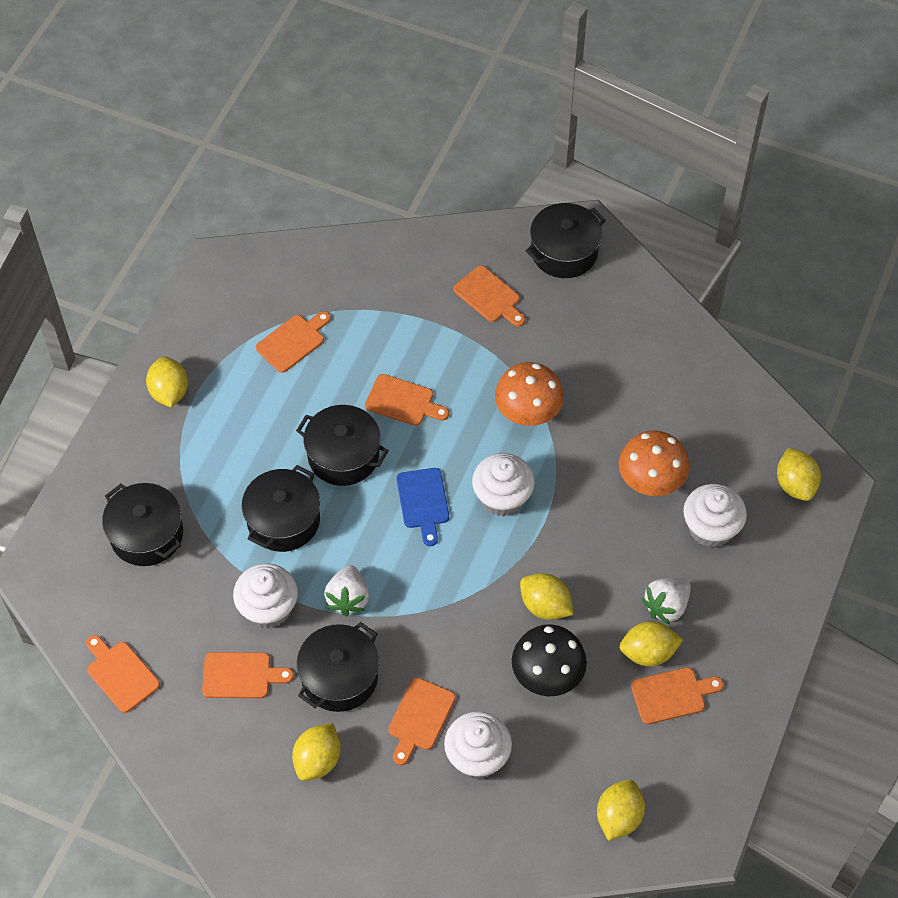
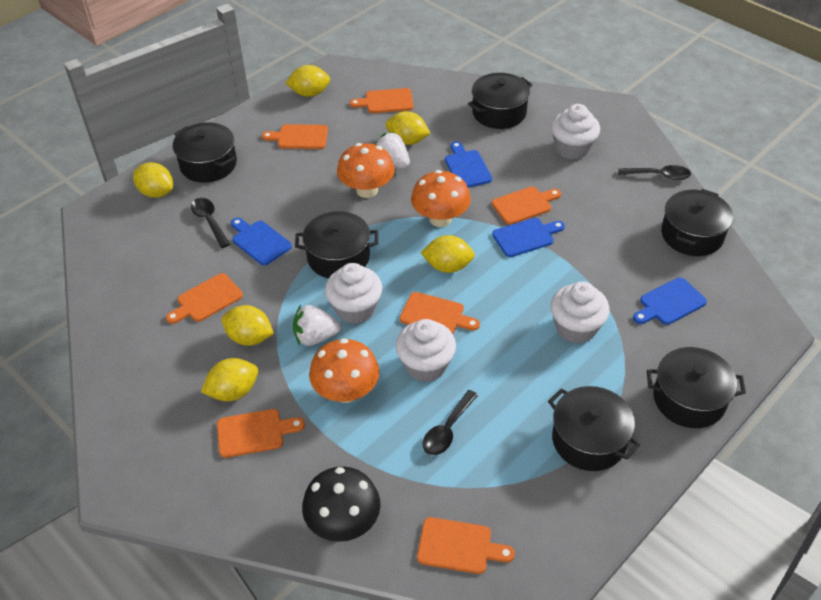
black pot: [102,483,183,566] [242,465,320,552] [296,405,388,486] [297,622,379,712] [525,203,606,278] = 5 -> [173,122,237,183] [295,211,378,278] [468,73,533,129] [548,386,640,471] [647,347,746,428] [661,189,733,256] = 6
black spoon: none = 0 -> [191,198,230,248] [422,390,478,455] [618,165,691,180] = 3
blue cutting board: [397,468,449,546] = 1 -> [231,218,292,265] [445,141,492,187] [492,218,565,257] [633,277,707,325] = 4
orange mushroom: [495,362,564,426] [619,431,690,496] = 2 -> [309,338,379,403] [337,143,395,198] [411,170,471,227] = 3

